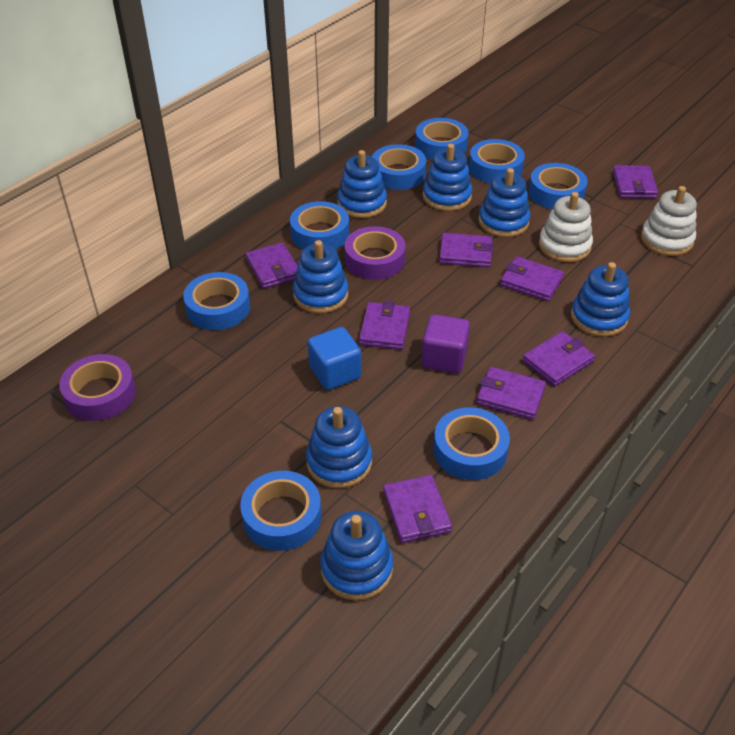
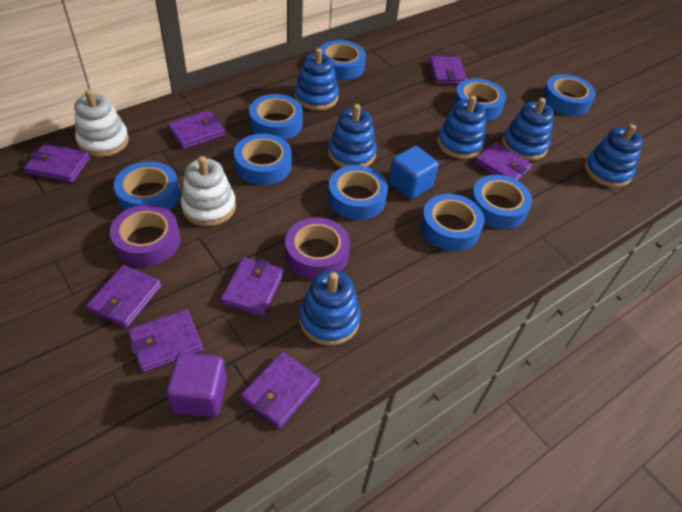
blue stacking toy: [293,240,348,313] [306,406,372,488] [320,511,393,601] [337,150,387,218] [423,144,472,211] [478,168,530,237] [571,262,630,337] = 7 -> [295,48,339,110] [299,270,361,346] [328,104,377,168] [437,96,486,159] [502,98,554,161] [584,124,643,188] = 6
blue tape: [183,272,250,330] [240,471,321,551] [290,201,349,249] [372,144,426,190] [415,118,469,160] [433,407,510,480] [469,139,525,184] [529,163,588,209] = 8 -> [114,161,180,211] [234,134,292,185] [249,94,303,140] [320,40,366,80] [328,165,388,220] [420,194,485,251] [453,78,506,121] [470,175,532,229] [542,74,596,116] = 9

